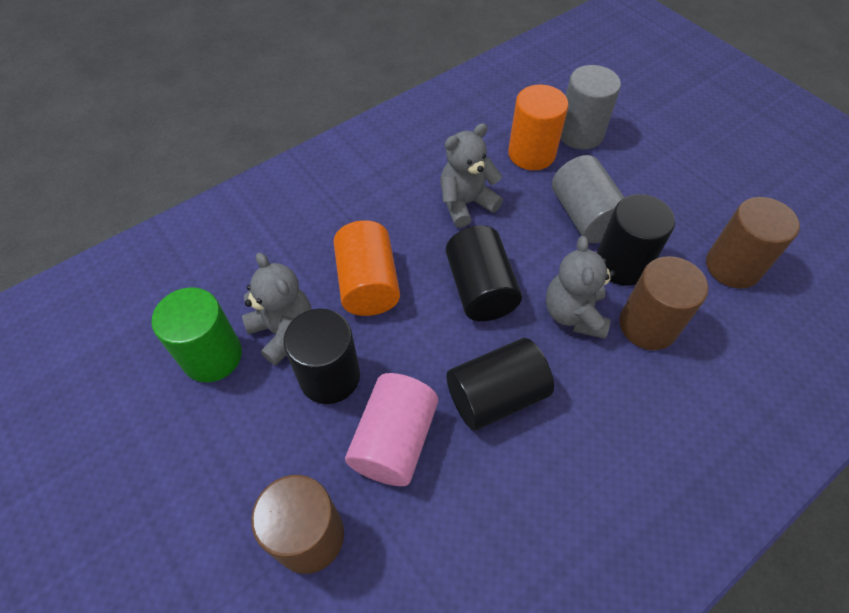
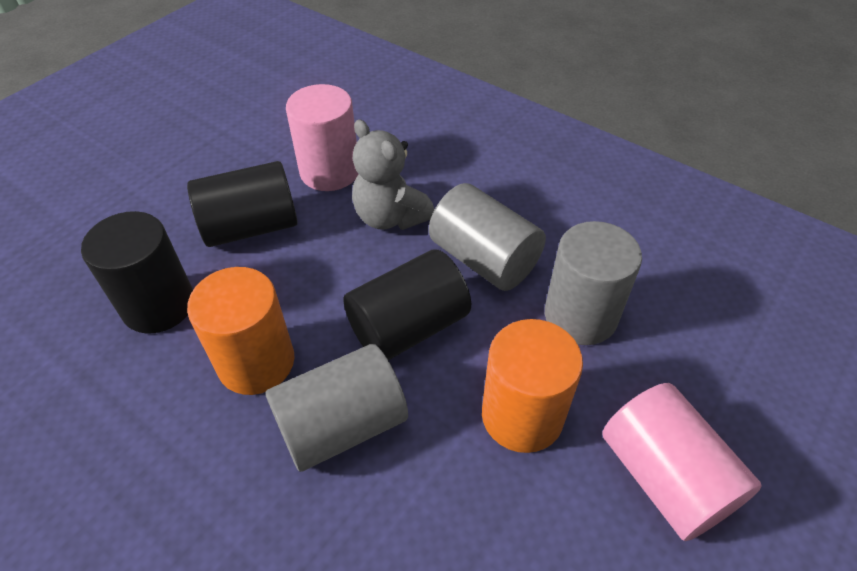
black cylinder: [283,309,360,404] [446,225,522,321] [447,338,554,431] [597,194,675,286] = 4 -> [81,211,193,334] [187,161,298,247] [344,249,471,360] = 3
brown cylinder: [251,475,344,574] [619,256,708,350] [706,197,800,289] = 3 -> none = 0
green cylinder: [151,287,242,382] = 1 -> none = 0
grey cylinder: [552,155,625,243] [560,65,621,150] = 2 -> [265,344,408,472] [429,183,546,291] [545,221,642,345] = 3
grey teddy bear: [242,253,311,366] [440,123,503,228] [546,236,615,339] = 3 -> [352,119,435,230] = 1
pink cylinder: [345,373,438,486] = 1 -> [286,84,358,191] [602,383,762,541] = 2

